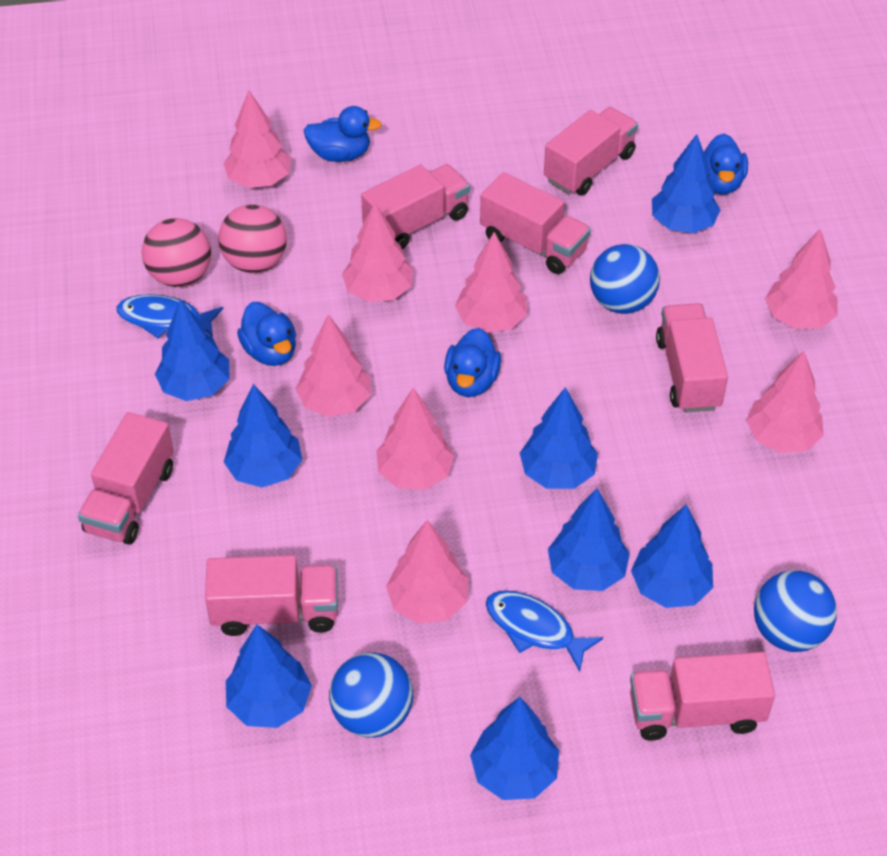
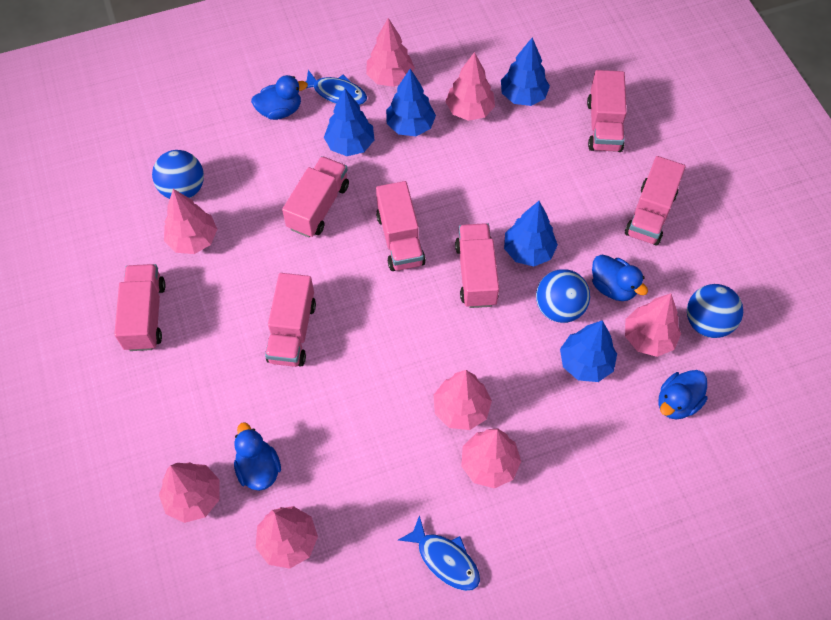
blue tree: [155,299,229,401] [224,384,302,487] [226,625,312,728] [470,697,559,800] [520,387,598,489] [548,488,630,591] [631,505,713,608] [652,134,721,233] = 8 -> [324,89,374,156] [386,69,436,136] [501,37,550,106] [504,201,558,266] [560,320,617,382] = 5
pink ball: [142,218,211,287] [218,205,287,273] = 2 -> none = 0

